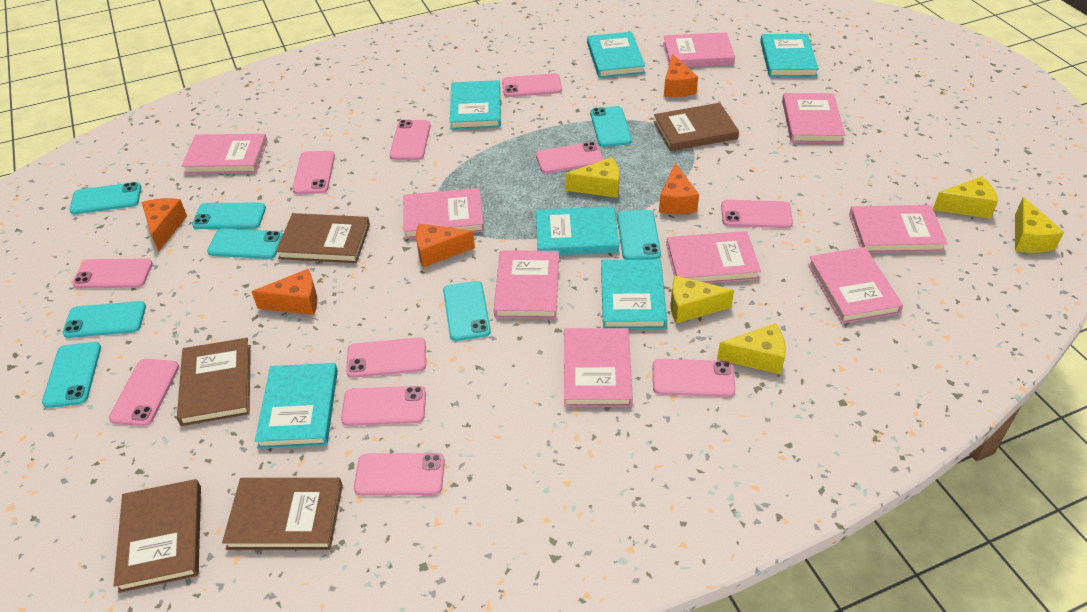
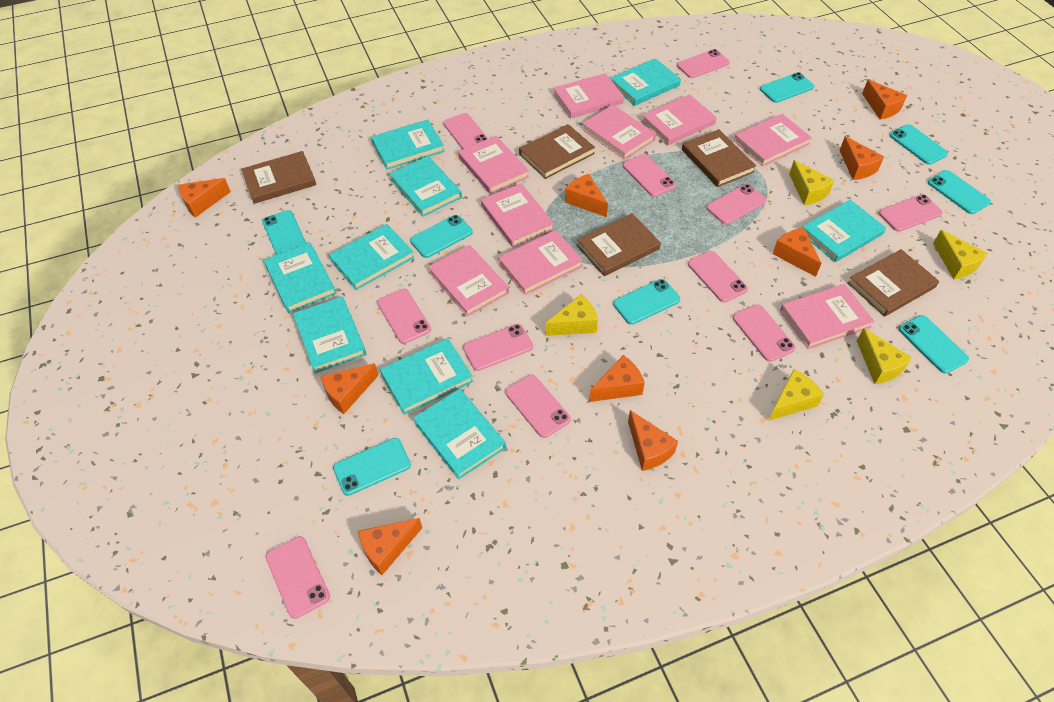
orange cheese: [142,198,187,251] [251,269,317,315] [416,223,475,267] [659,163,699,214] [664,54,698,97] = 5 -> [178,178,231,218] [321,363,378,414] [358,518,422,575] [565,174,608,217] [589,355,645,402] [628,410,678,471] [773,228,822,277] [840,136,884,180] [862,79,907,120] = 9
turquoise book: [255,363,338,449] [450,80,501,130] [536,206,619,255] [587,32,645,78] [601,259,667,329] [760,34,819,77] = 6 -> [264,242,336,313] [293,296,366,373] [329,224,414,290] [371,119,445,170] [380,338,473,415] [389,156,462,217] [413,389,506,480] [610,58,681,106] [802,200,886,262] = 9

